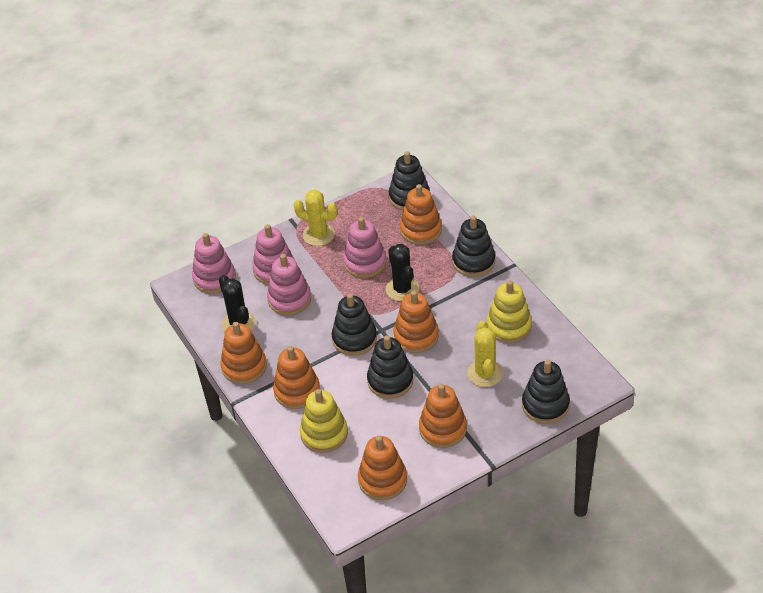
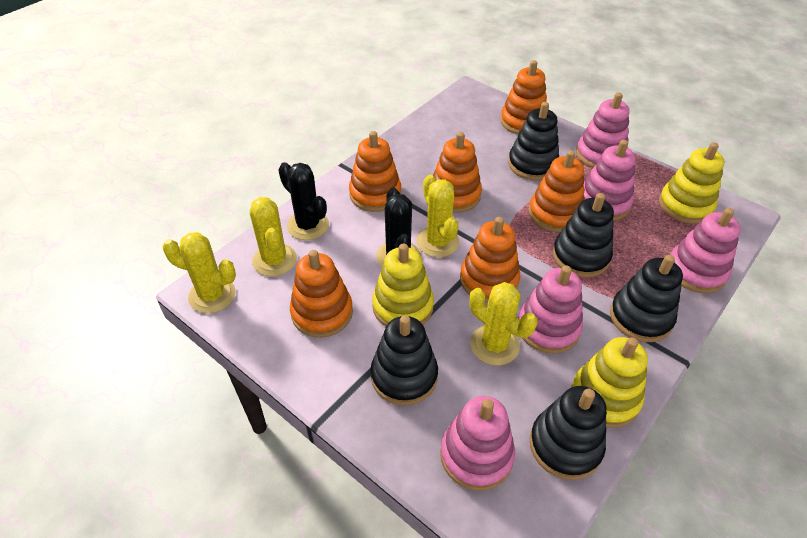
pink stacking toy: [192,233,236,294] [252,224,294,285] [267,254,311,315] [343,217,386,278] = 4 -> [440,396,515,491] [518,265,583,354] [576,92,630,168] [583,140,636,221] [671,208,741,293] = 5
yellow cactus: [294,190,338,246] [467,321,503,387] = 2 -> [163,232,236,314] [250,197,297,276] [417,175,459,257] [469,282,537,366] = 4
yellow stacking toy: [300,389,348,453] [487,280,532,343] = 2 -> [372,243,434,326] [571,337,648,428] [659,142,725,224] = 3

